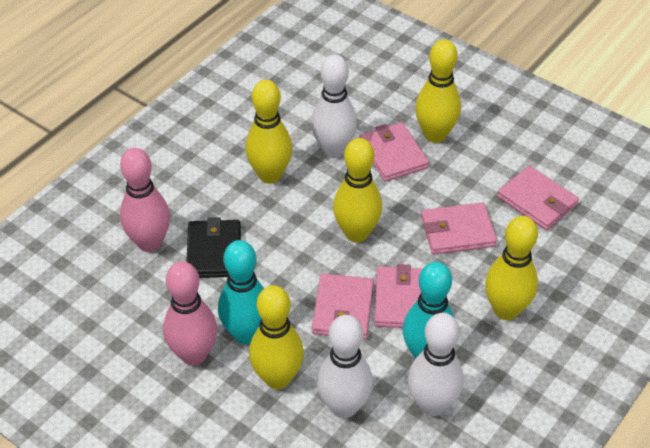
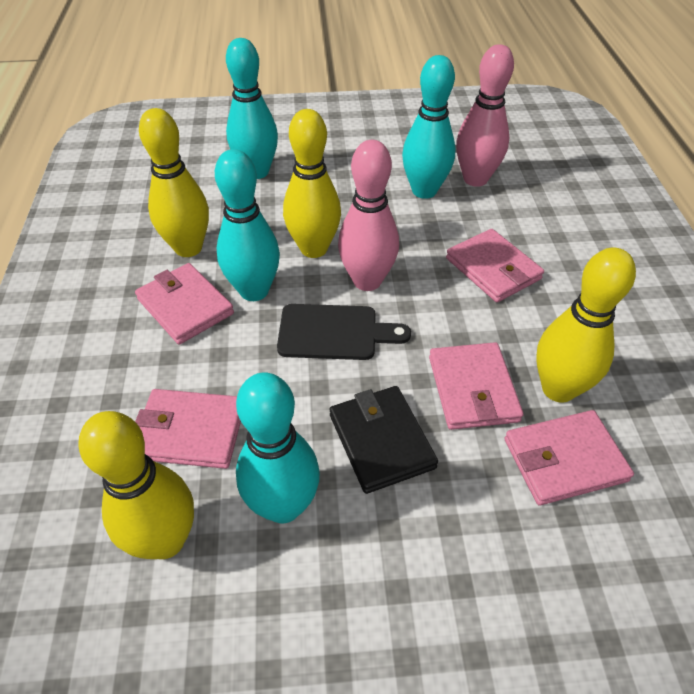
black cutting board: none = 0 -> [277,304,411,360] = 1
turquoise bowling pin: [218,240,264,344] [403,262,455,359] = 2 -> [215,149,280,301] [226,38,278,179] [236,372,320,523] [402,55,456,199] = 4
white bowling pin: [311,55,357,158] [317,315,373,418] [408,313,464,416] = 3 -> none = 0
yellow bowling pin: [245,80,292,184] [249,285,304,389] [333,138,382,242] [415,39,461,143] [485,216,538,320] = 5 -> [79,411,194,559] [139,108,209,257] [283,109,341,258] [536,248,636,402] = 4

